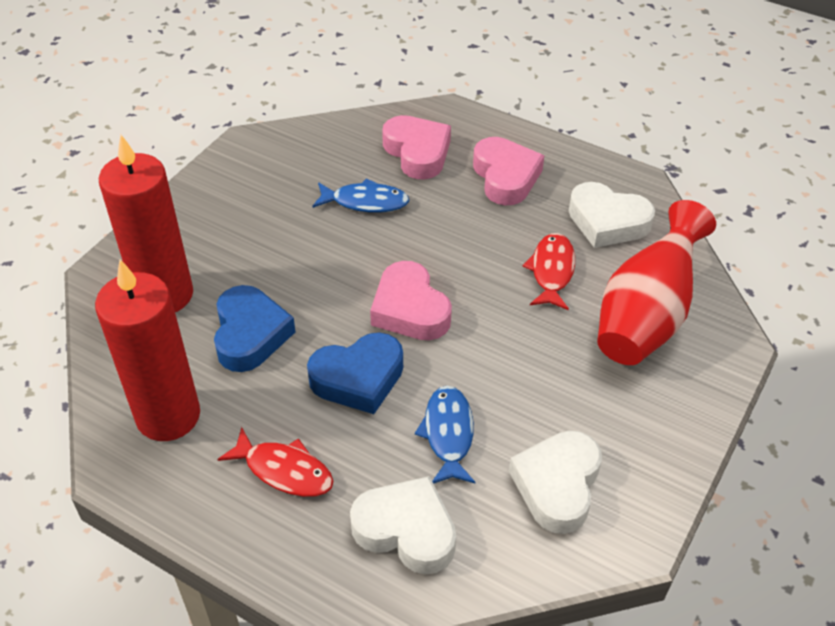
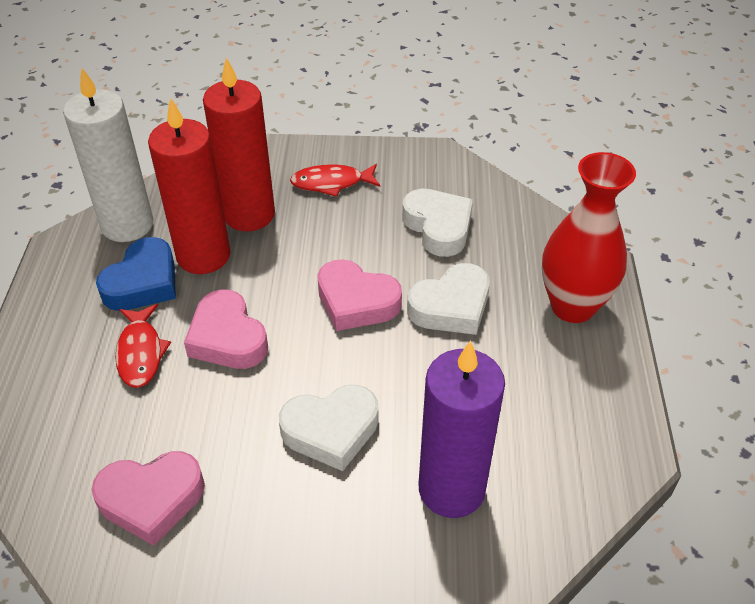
blue fish: [312,179,410,213] [415,386,475,484] = 2 -> none = 0
blue heart: [214,285,295,372] [307,332,403,414] = 2 -> [96,237,176,311] = 1
purple candle: none = 0 -> [418,340,505,518] = 1
white candle: none = 0 -> [63,68,153,242] = 1

